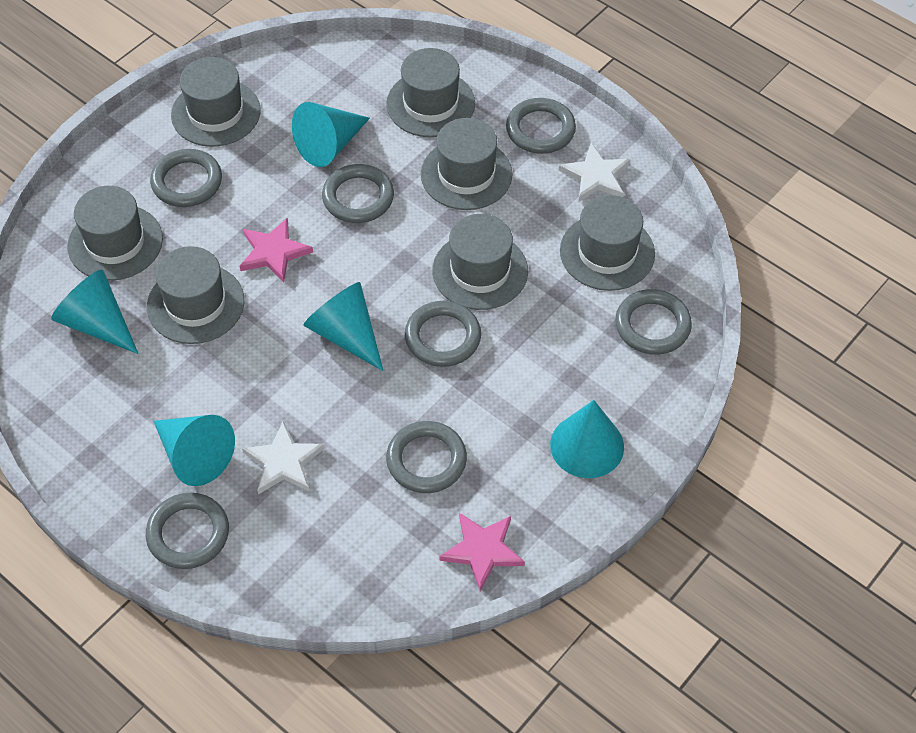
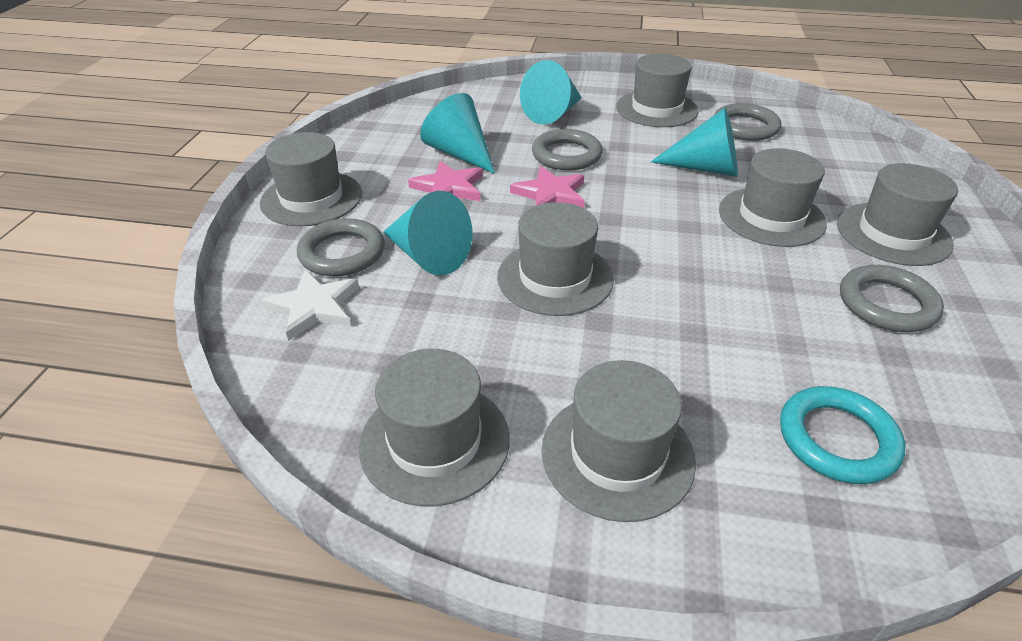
grey ring: [146,493,229,569] [150,149,222,207] [322,164,394,223] [386,421,467,493] [405,301,481,367] [506,98,576,154] [615,289,692,355] = 7 -> [297,218,385,276] [532,129,602,171] [714,103,781,141] [840,265,944,332] = 4
turquoise cone: [51,270,138,354] [153,415,235,486] [292,102,370,167] [303,282,383,371] [550,400,624,478] = 5 -> [383,191,472,275] [420,93,495,174] [520,60,582,125] [651,107,738,177] = 4
turquoise ring: none = 0 -> [780,386,905,484] = 1
white star: [242,421,325,494] [559,143,631,202] = 2 -> [261,269,359,341] = 1

